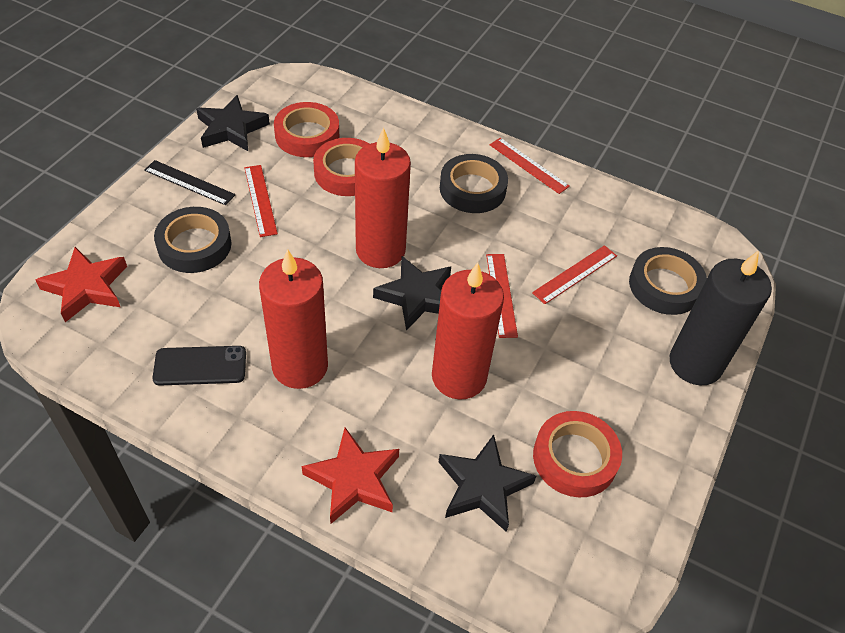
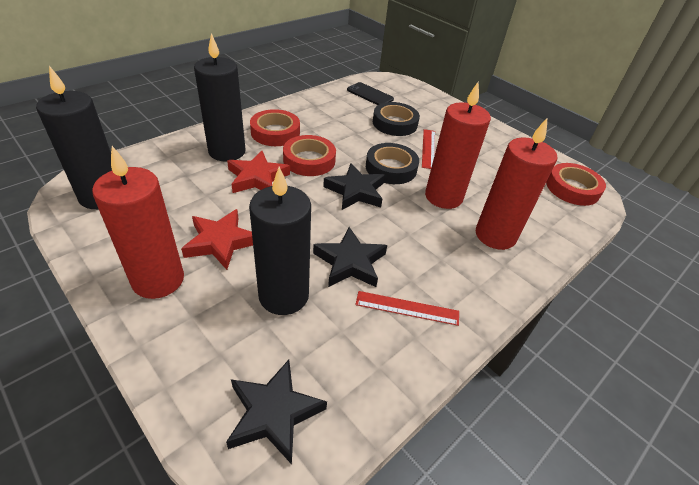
black candle: [670,250,772,386] = 1 -> [36,66,112,209] [194,33,246,162] [249,167,311,315] = 3
black ruler: [144,160,235,205] = 1 -> none = 0
black tape: [154,207,231,273] [440,154,508,213] [629,247,707,315] = 3 -> [366,143,419,184] [373,102,420,136] = 2
red ruler: [244,165,278,237] [486,254,518,338] [490,138,570,194] [532,245,617,304] = 4 -> [355,291,459,326] [422,129,435,169] = 2

